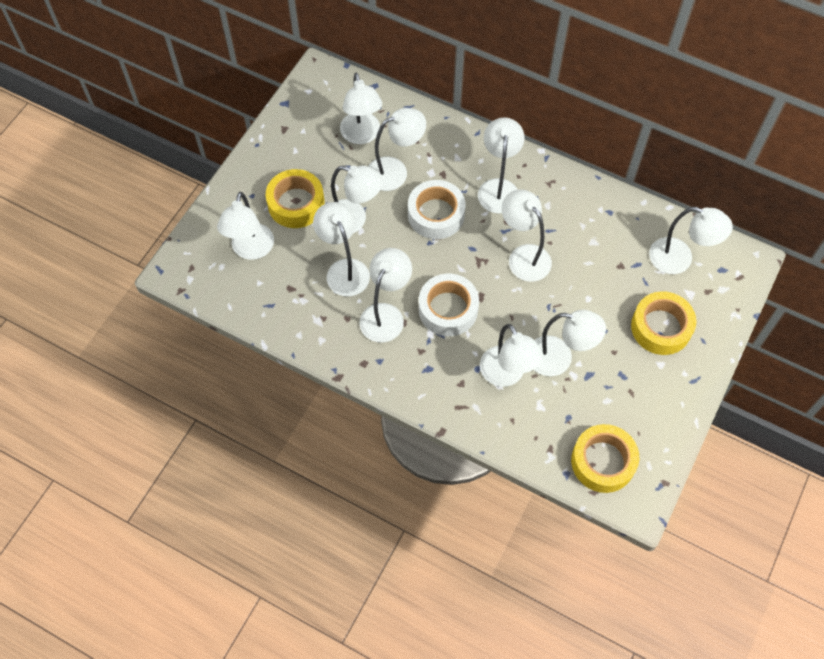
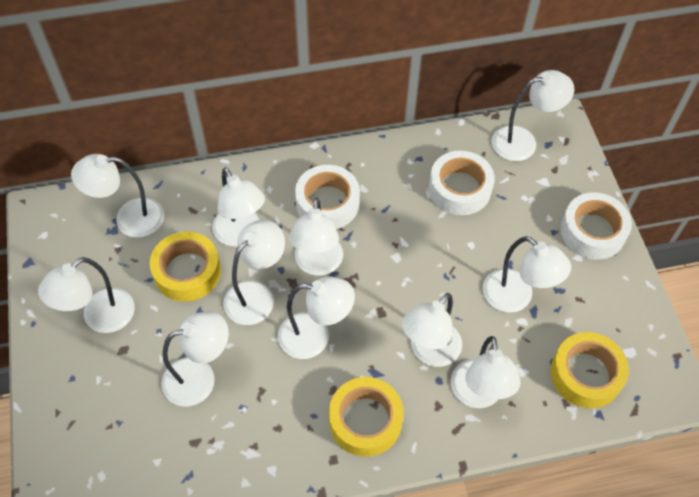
white tape: [408,180,465,239] [419,274,479,336] = 2 -> [295,165,360,229] [429,151,494,215] [560,192,632,260] = 3

